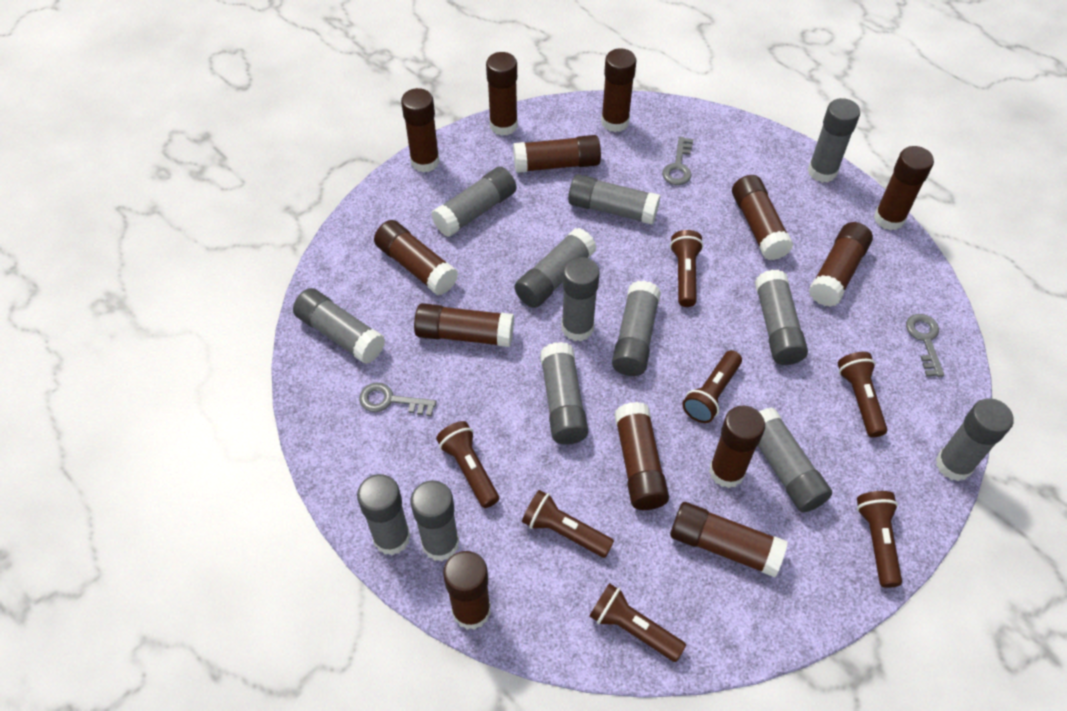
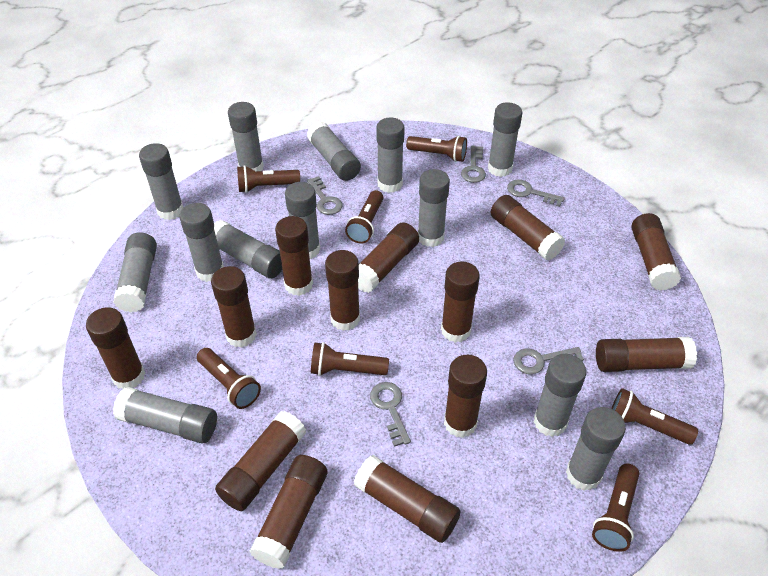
grey key: [359,383,436,416] [662,137,693,185] [906,314,944,377] = 3 -> [307,176,343,215] [370,382,411,447] [461,146,486,183] [507,180,565,207] [513,347,584,374] = 5

